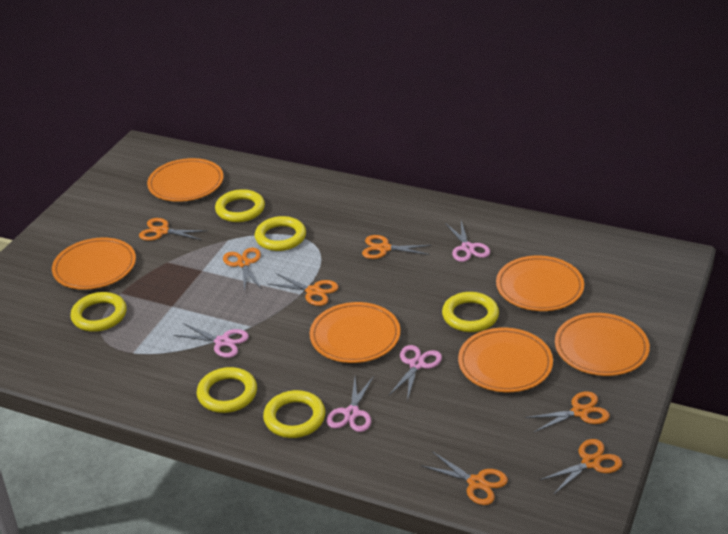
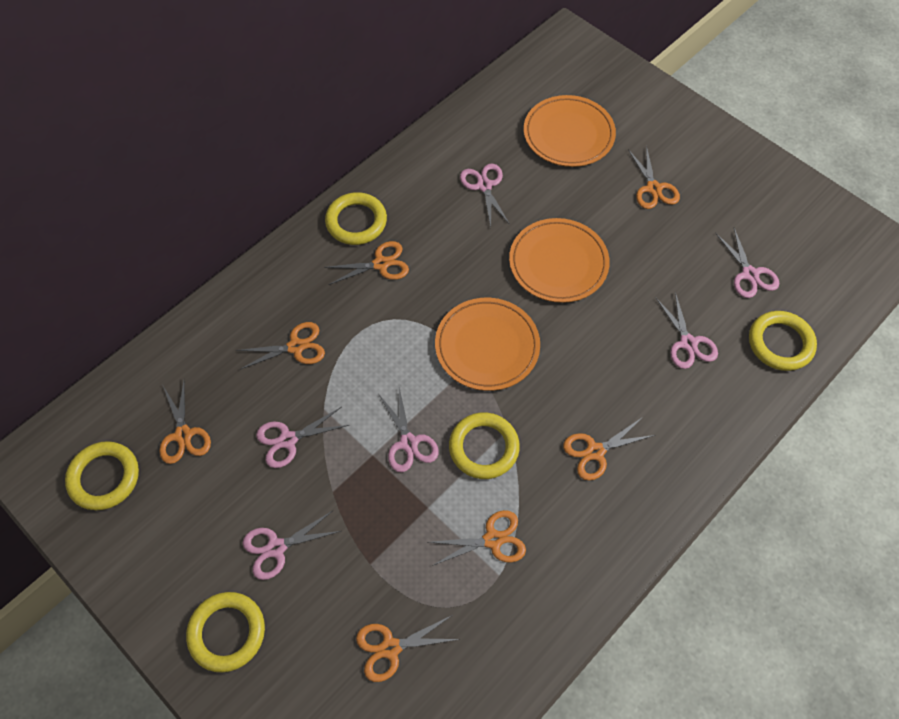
orange plate: [52,237,136,290] [147,158,223,202] [310,302,400,363] [458,328,553,392] [496,255,584,311] [555,313,650,376] = 6 -> [435,298,540,391] [509,218,610,303] [524,95,616,167] = 3
pink scissors: [174,323,249,358] [327,376,374,432] [389,345,442,401] [445,221,490,262] = 4 -> [243,511,341,580] [256,407,349,468] [379,387,439,472] [460,163,510,227] [656,292,718,369] [715,228,779,298] = 6
yellow ring: [70,292,127,332] [197,367,257,413] [215,189,265,222] [255,216,306,251] [263,390,325,438] [442,292,499,332] = 6 -> [65,441,139,510] [186,592,265,672] [325,192,387,245] [449,412,520,479] [749,311,817,371] = 5

